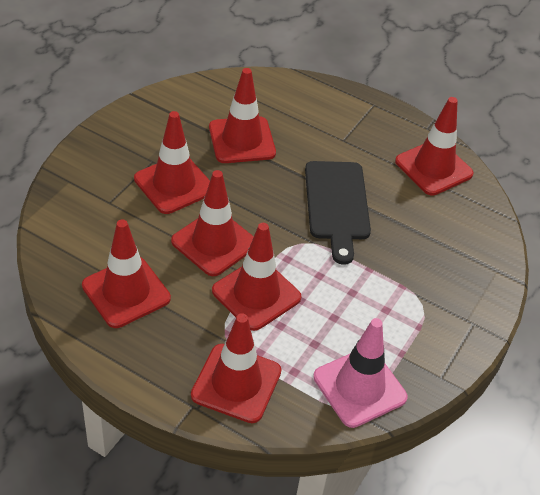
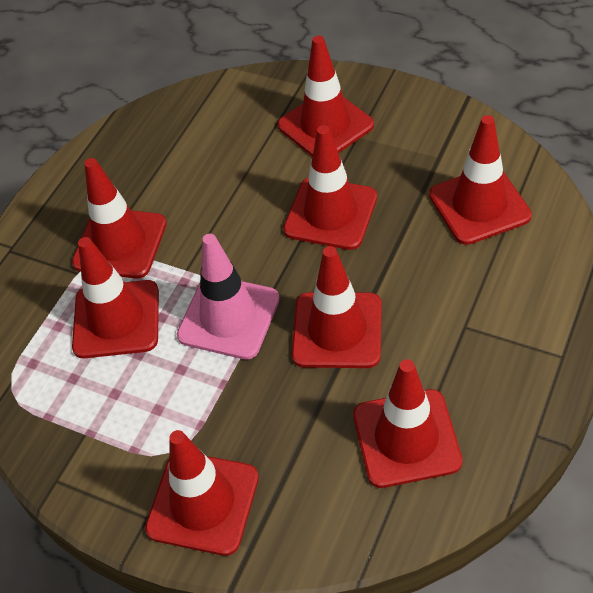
black cutting board: [305,161,371,265] = 1 -> none = 0
red traffic cone: [82,219,171,328] [134,111,210,214] [171,170,254,276] [191,313,281,423] [209,68,276,163] [212,223,301,331] [395,97,474,196] = 7 -> [72,158,167,279] [72,237,159,358] [145,430,259,556] [278,35,374,157] [283,125,377,250] [292,246,382,368] [353,359,463,488] [429,115,532,245] = 8

